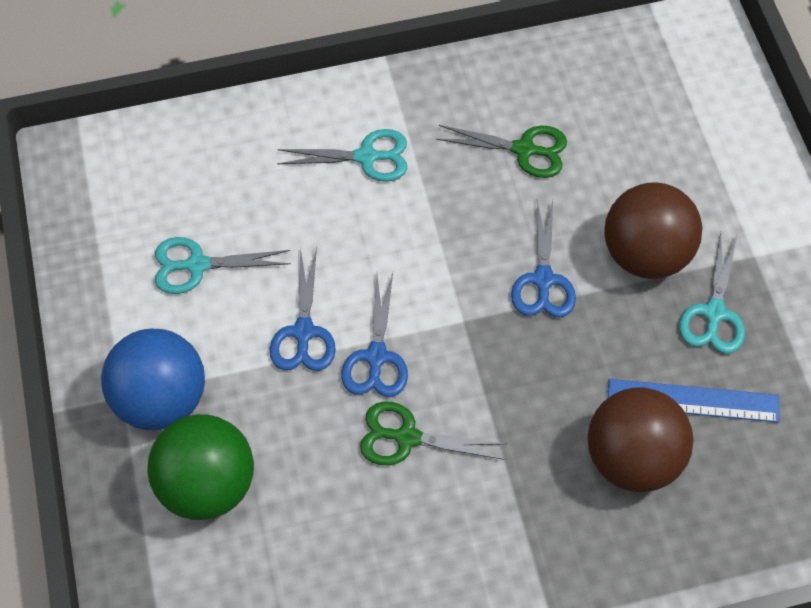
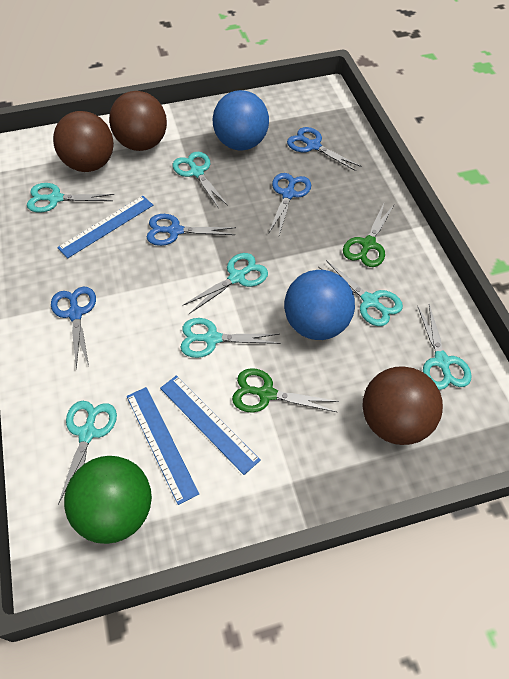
blue ball: [101,329,205,431] = 1 -> [213,90,269,151] [284,270,355,340] = 2
blue ruler: [608,379,780,423] = 1 -> [57,196,153,258] [127,387,199,505] [160,375,261,475] = 3
blue scissors: [270,247,336,371] [341,273,408,397] [511,200,576,317] = 3 -> [51,287,96,370] [147,214,236,246] [269,173,311,235] [287,127,362,171] = 4
brown ball: [588,388,694,492] [605,182,702,279] = 2 -> [53,111,114,172] [109,91,167,151] [363,366,443,445] = 3
turquoise scissors: [155,237,291,294] [277,129,407,182] [679,232,745,354] = 3 -> [27,183,114,213] [58,401,117,505] [173,152,228,207] [181,318,280,358] [182,253,268,314] [318,260,403,326] [417,304,472,390] = 7

